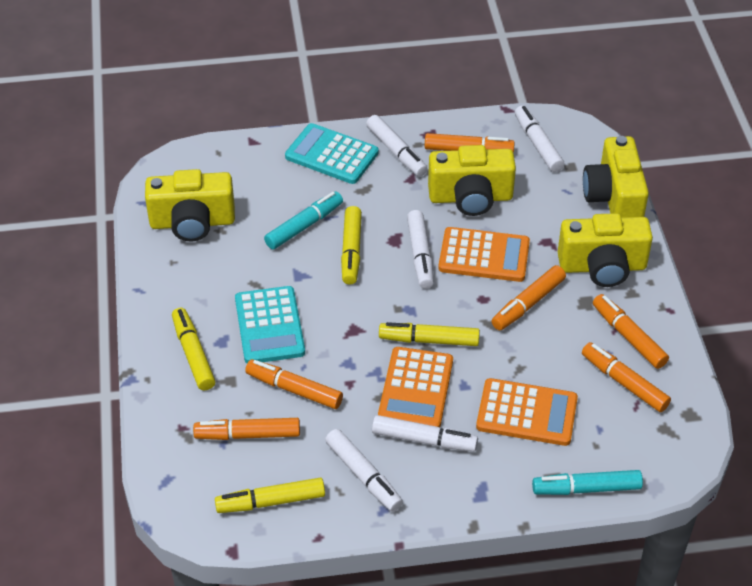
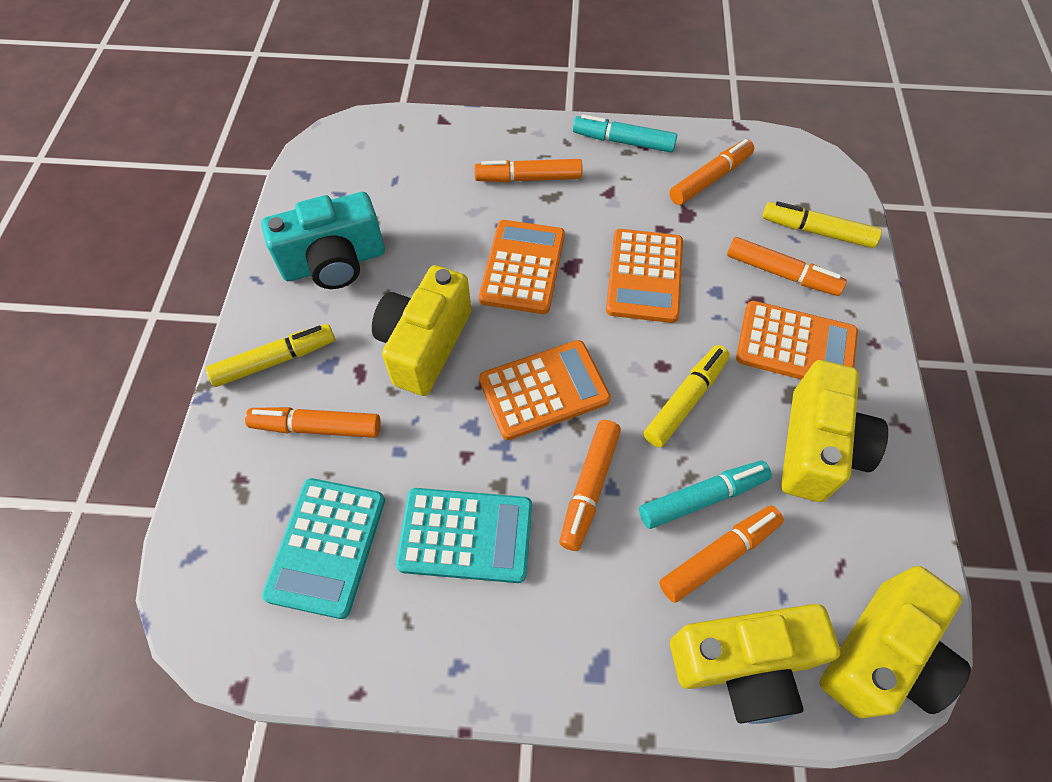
orange calculator: [378,347,453,427] [438,227,530,282] [476,378,578,446] = 3 -> [479,220,565,314] [479,340,611,440] [606,229,683,323] [736,301,858,380] = 4
turquoise camera: none = 0 -> [261,192,385,289] = 1
white marker: [325,429,403,512] [366,115,428,176] [372,415,478,452] [407,210,434,288] [515,106,565,172] = 5 -> none = 0
yellow marker: [172,308,215,391] [215,478,325,513] [341,206,362,285] [379,322,480,346] = 4 -> [206,324,335,387] [643,345,730,447] [763,201,882,248] = 3

